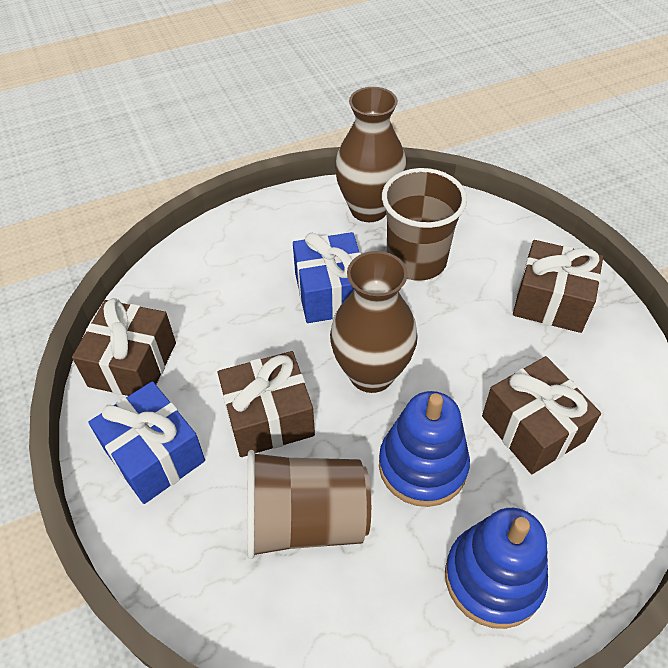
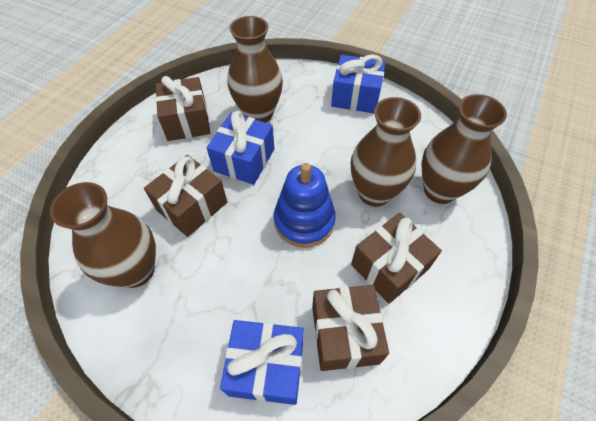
blue gift: [88,381,205,504] [293,232,361,323] = 2 -> [207,111,274,185] [220,320,304,405] [331,54,386,113] = 3
blue stacking toy: [379,391,470,507] [445,508,548,629] = 2 -> [274,163,336,248] = 1
brown cup: [247,450,371,559] [382,168,467,281] = 2 -> none = 0
brown vase: [330,251,418,393] [335,87,407,222] = 2 -> [50,182,156,288] [228,16,283,123] [351,97,421,207] [422,94,507,204] = 4

